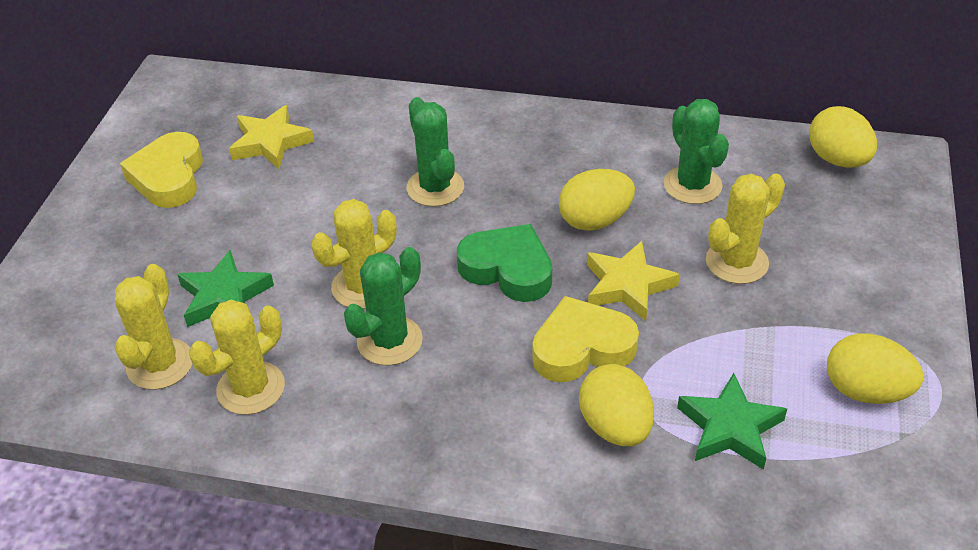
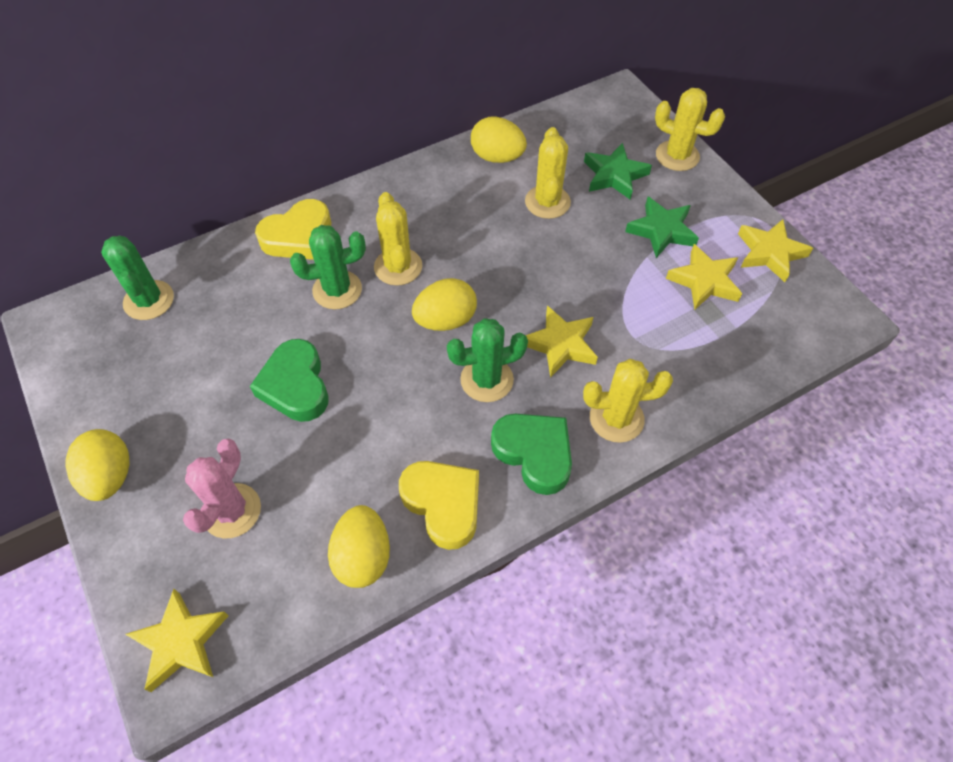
green heart: [457,224,552,302] = 1 -> [250,339,329,422] [491,414,572,495] = 2
pink cactus: none = 0 -> [183,438,261,539] = 1
yellow star: [229,105,314,169] [587,241,680,321] = 2 -> [125,589,229,692] [525,305,598,378] [666,244,742,309] [738,219,813,282] = 4

